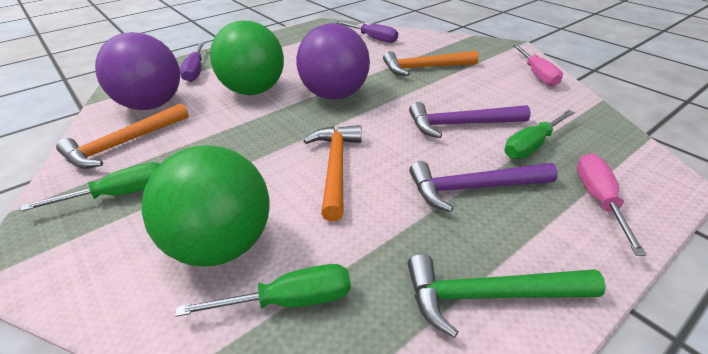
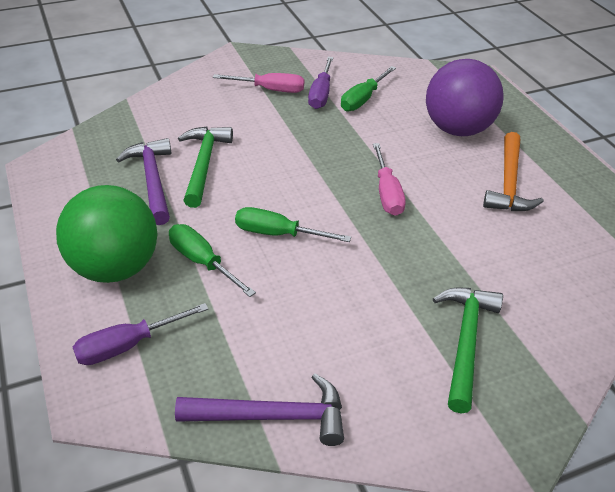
green ball: [141,145,269,267] [210,20,284,95] = 2 -> [56,185,158,283] = 1
green hammer: [407,254,606,338] = 1 -> [178,127,233,208] [433,288,503,413] = 2
orange hammer: [56,103,189,169] [303,125,362,221] [383,51,479,76] = 3 -> [483,132,544,211] = 1
purple ball: [95,32,180,110] [296,23,370,100] = 2 -> [426,59,504,136] = 1

